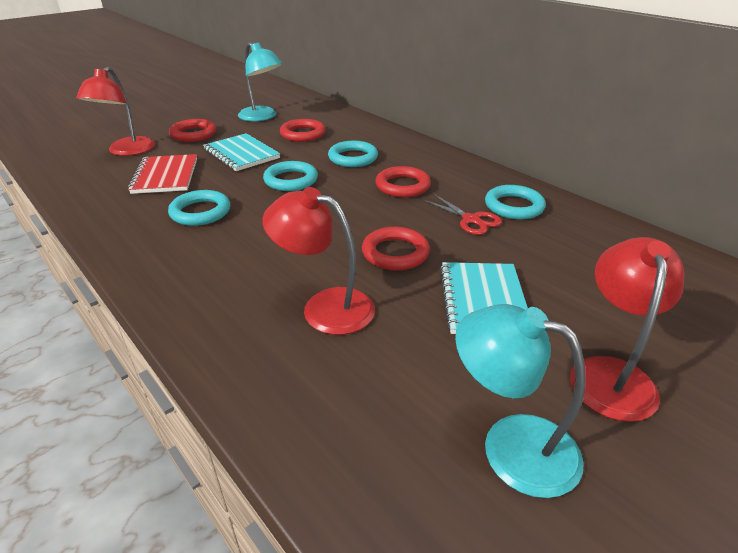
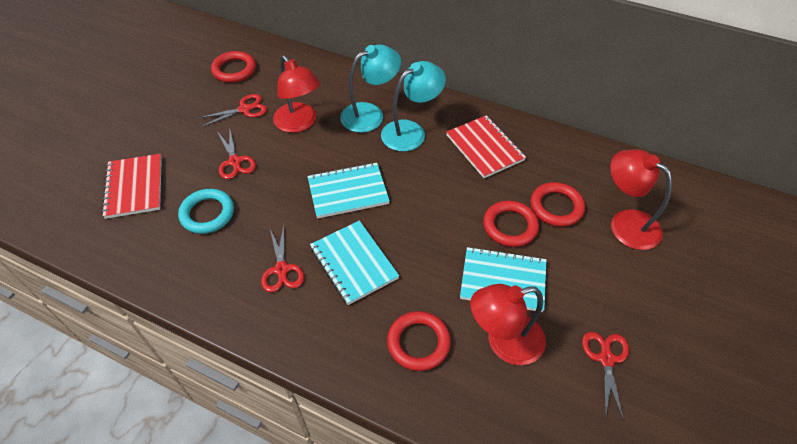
red notebook: [128,154,197,194] = 1 -> [101,154,162,219] [446,115,526,178] = 2
red scissors: [423,194,502,235] = 1 -> [199,94,267,127] [217,130,256,179] [261,225,304,292] [582,332,629,422] = 4
turquoise notebook: [203,133,280,171] [440,262,528,334] = 2 -> [307,162,390,219] [310,221,399,305] [460,247,546,312] = 3
turquoise ring: [168,190,230,226] [263,161,318,191] [328,141,378,167] [485,185,546,220] = 4 -> [178,189,234,234] = 1

